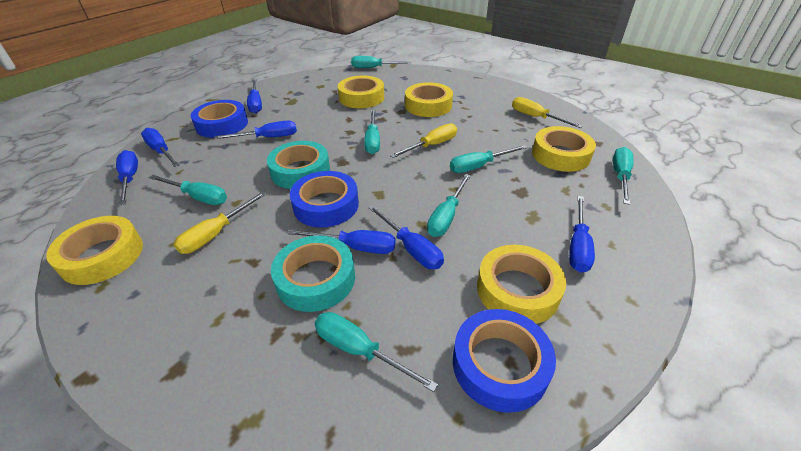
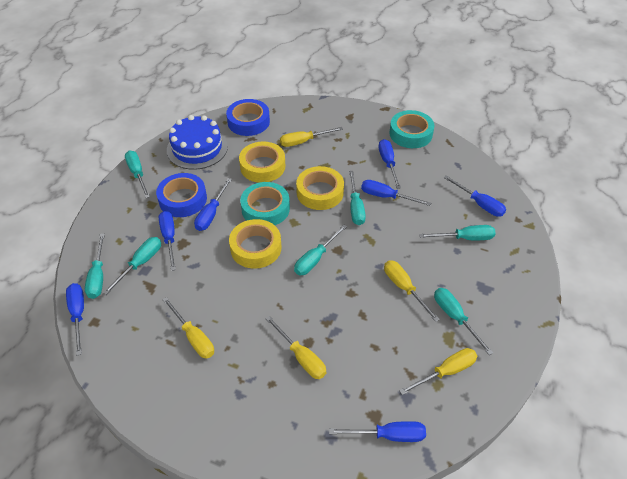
blue cake: none = 0 -> [167,115,228,170] = 1
blue tape: [191,100,248,138] [290,171,359,228] [453,309,556,413] = 3 -> [156,173,207,217] [226,99,270,136] = 2
yellow screwdriver: [173,191,267,254] [390,123,457,158] [512,97,583,128] = 3 -> [162,297,214,359] [265,316,326,379] [280,127,343,147] [384,260,440,322] [399,348,477,395] = 5
yellow tape: [46,216,143,285] [338,75,384,108] [405,82,453,117] [477,245,566,324] [532,126,596,172] = 5 -> [229,219,282,269] [239,142,285,183] [296,166,344,210] = 3

